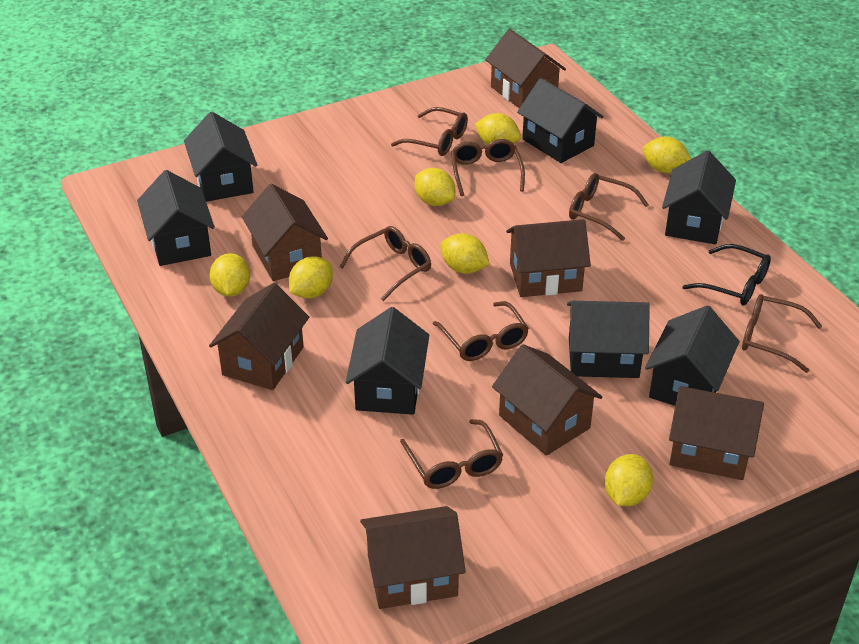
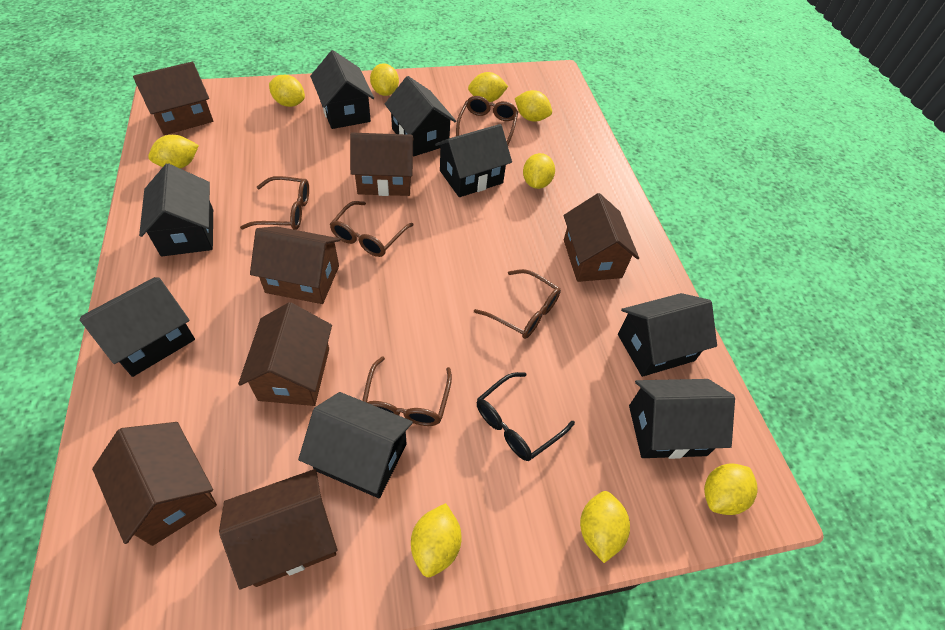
black house: [137,170,215,266] [184,112,257,202] [346,307,429,415] [517,78,604,163] [567,301,650,378] [645,305,739,406] [662,151,736,244] = 7 -> [80,277,195,377] [139,163,213,257] [298,392,413,498] [310,50,374,129] [385,76,456,157] [435,124,512,197] [618,293,717,377] [629,379,735,459] = 8
brown glasses: [340,226,431,301] [391,107,468,156] [400,419,503,489] [433,301,529,361] [451,139,525,196] [569,173,649,241] [742,294,822,373] = 7 -> [240,176,309,230] [330,201,414,257] [362,356,452,426] [456,96,518,145] [474,269,561,339] = 5
yellow lemon: [209,253,250,297] [289,256,333,299] [415,168,455,206] [440,233,490,274] [475,113,521,145] [605,454,653,506] [643,136,691,173] = 7 -> [148,135,199,169] [269,75,305,107] [370,63,399,96] [411,503,462,577] [468,72,508,102] [515,90,552,122] [523,153,555,189] [580,491,630,563] [704,464,758,515] = 9

